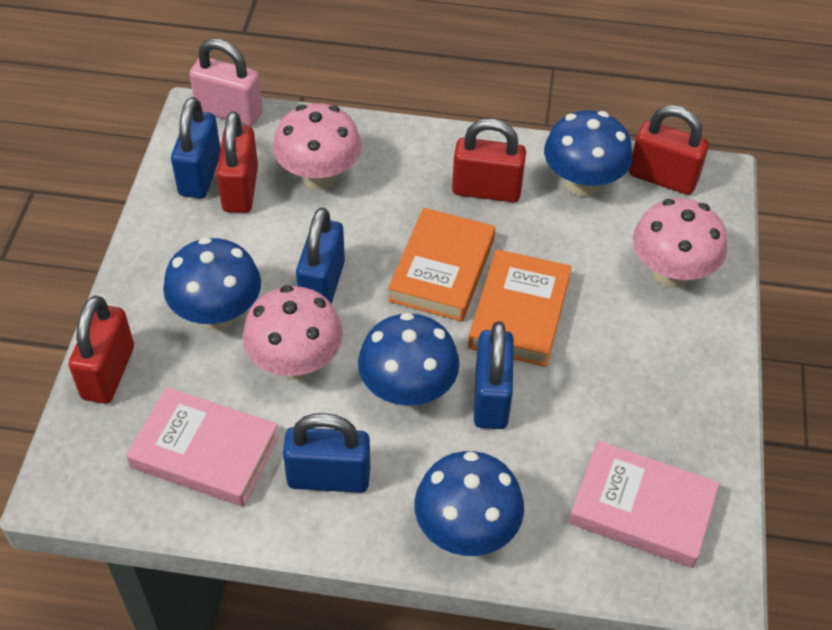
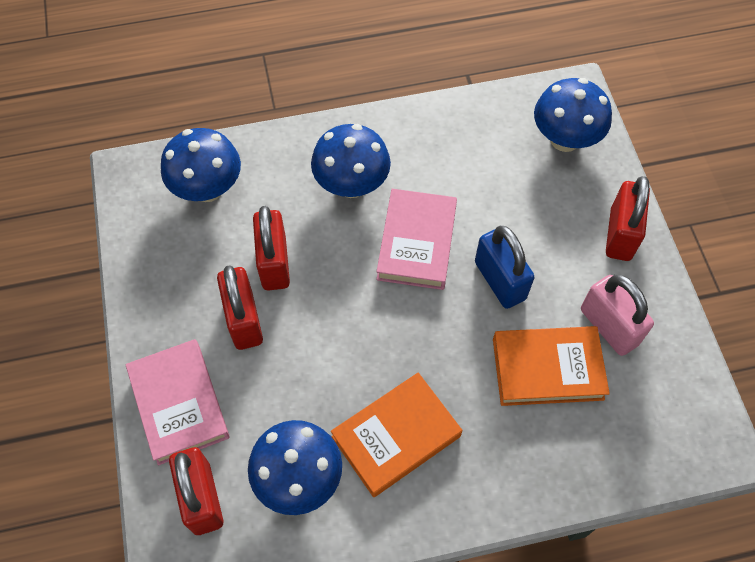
blue padlock: [171,97,221,199] [283,413,370,493] [296,207,345,304] [474,321,514,429] = 4 -> [475,226,534,309] = 1
pink mushroom: [243,285,343,380] [273,103,362,190] [633,198,727,288] = 3 -> none = 0

